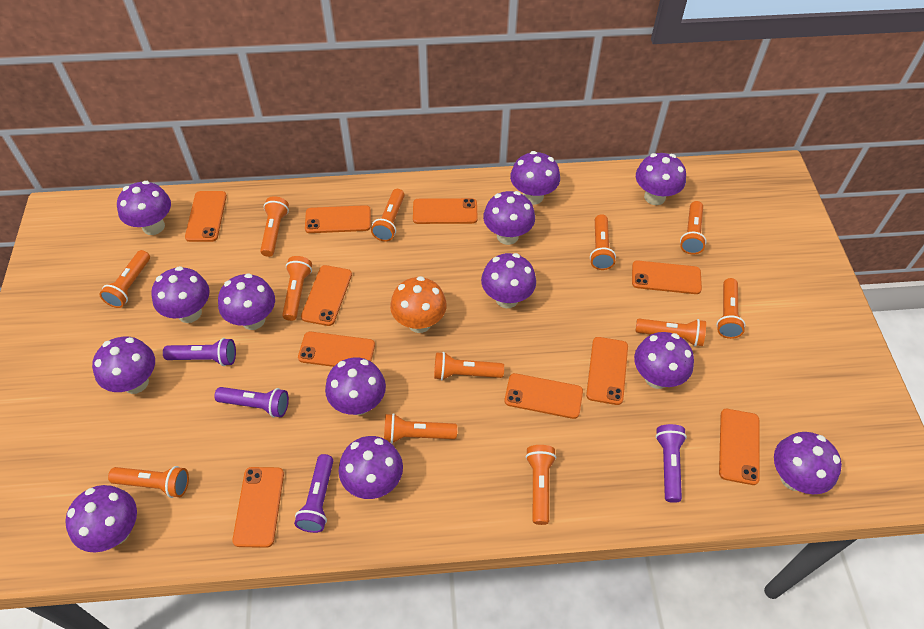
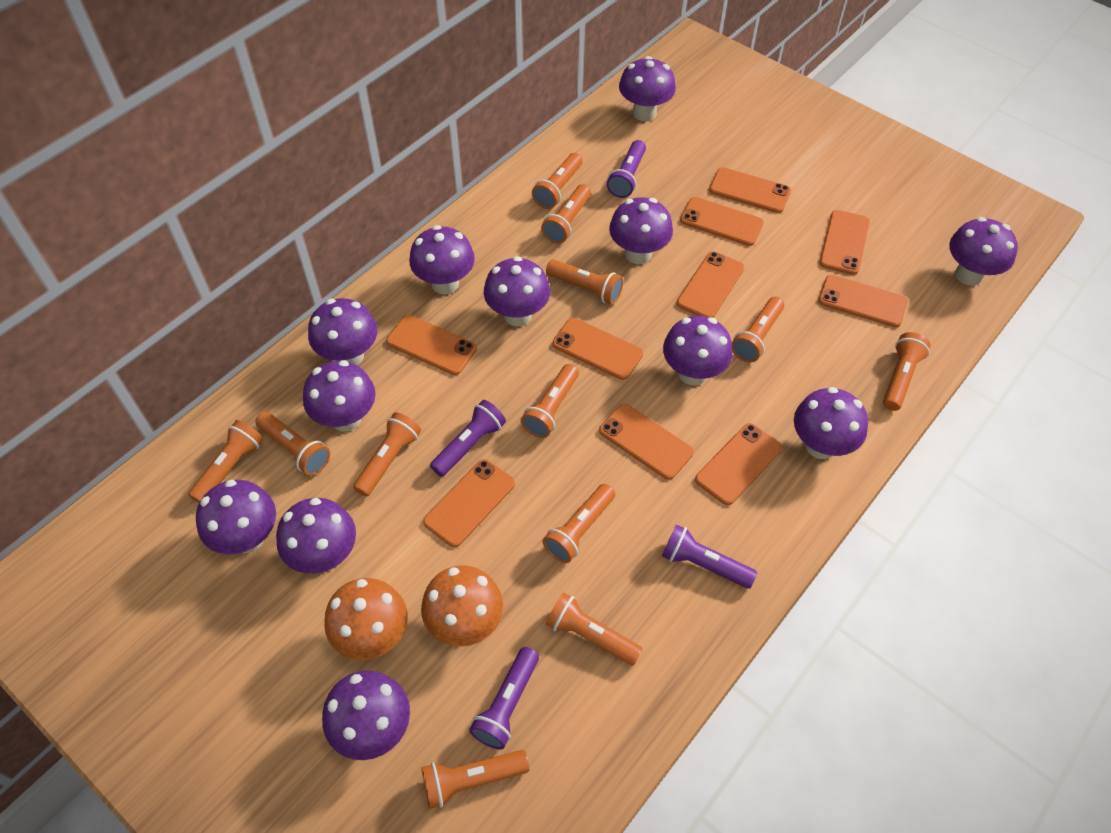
orange mushroom: [390,276,447,333] = 1 -> [324,578,408,660] [421,565,503,647] = 2
purple mushroom: [65,485,137,553] [92,337,155,394] [117,181,171,235] [151,266,210,323] [218,273,275,330] [325,358,386,415] [339,436,403,499] [481,253,536,308] [483,191,535,245] [510,151,560,205] [634,332,694,389] [636,153,686,205] [774,432,842,494] = 13 -> [196,480,276,554] [276,498,356,574] [303,360,376,431] [308,298,377,365] [322,671,410,760] [409,225,475,294] [484,256,550,327] [609,197,673,264] [619,56,676,121] [663,316,733,385] [794,387,868,459] [949,217,1018,286] = 12

